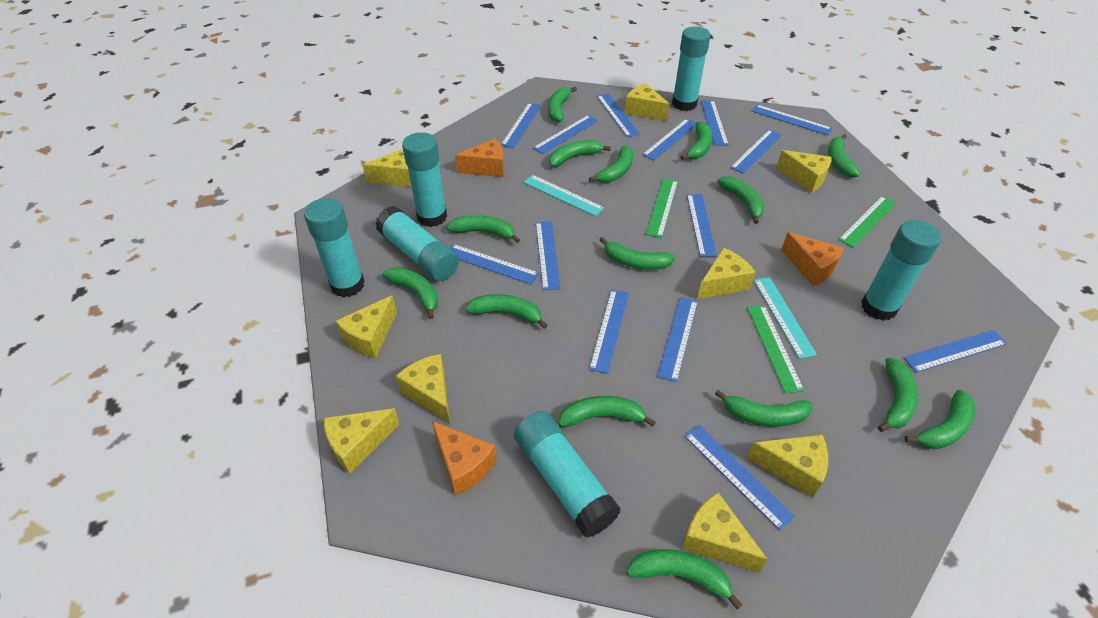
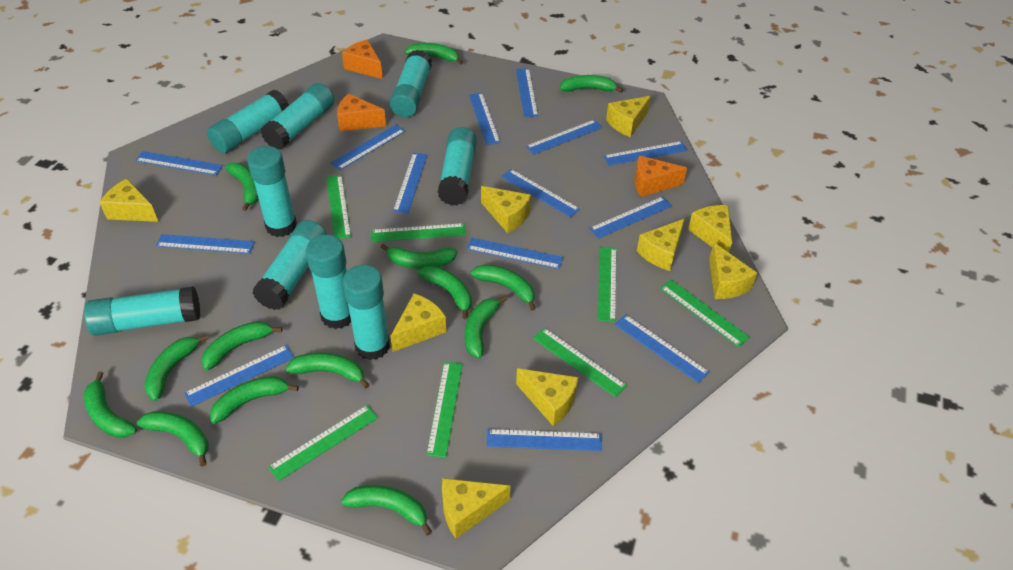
green banana: [382,267,438,319] [447,215,520,243] [465,295,548,329] [548,87,577,122] [549,140,611,167] [558,396,656,427] [589,145,633,183] [599,237,675,270] [626,549,743,610] [681,121,712,160] [715,390,812,427] [717,176,765,224] [828,134,860,177] [878,358,918,432] [905,390,975,449] = 15 -> [84,371,137,438] [137,411,209,467] [145,334,208,401] [201,321,282,370] [210,376,299,424] [225,163,258,211] [286,353,370,388] [341,485,432,536] [381,244,458,269] [404,43,463,65] [417,266,472,319] [465,295,508,358] [471,264,536,311] [560,75,623,93] = 14
green ruler: [646,178,678,238] [747,305,804,393] [838,196,897,248] = 3 -> [268,405,378,481] [326,175,351,239] [371,223,466,242] [426,362,463,458] [533,328,627,397] [598,247,617,322] [660,279,750,347] = 7
turquoise glue stick: [304,198,365,297] [375,206,459,281] [402,132,447,227] [514,411,621,538] [672,26,711,111] [861,220,941,321] = 6 -> [84,286,200,336] [207,90,289,153] [247,146,297,237] [252,220,327,310] [261,83,334,150] [306,235,351,329] [343,265,390,360] [390,50,432,118] [438,127,477,206] = 9
turquoise ruler: [523,175,604,216] [754,277,817,359] = 2 -> none = 0

